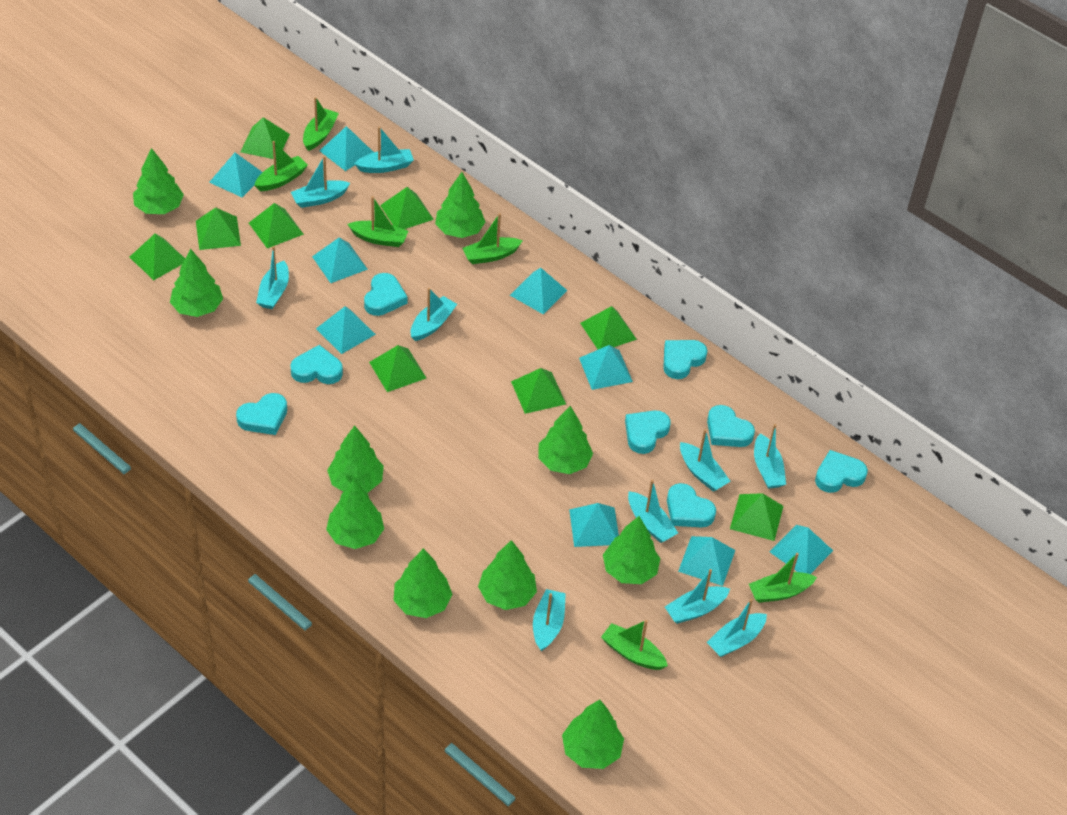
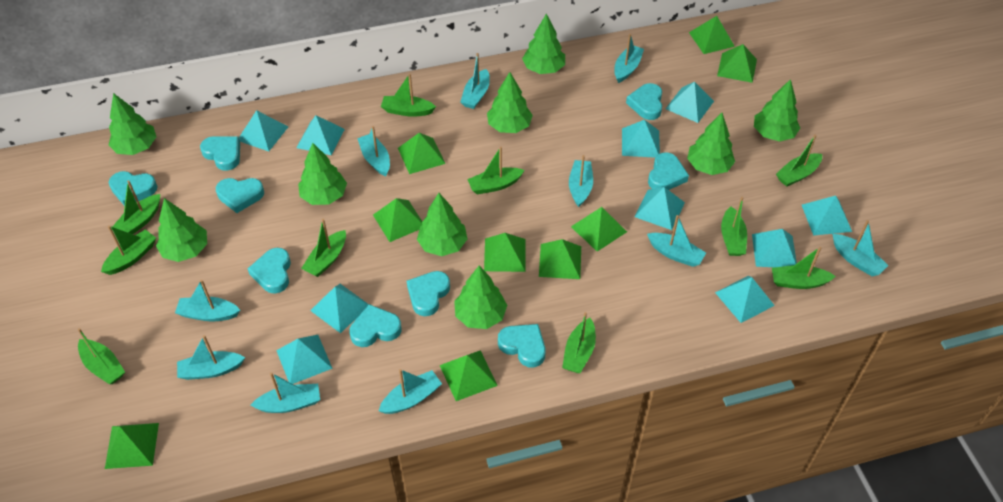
green boat: [254,141,308,191] [303,97,339,151] [348,196,408,247] [462,213,523,264] [601,620,668,670] [749,553,817,603] = 6 -> [78,328,125,384] [101,226,156,275] [111,180,160,234] [301,219,346,277] [381,74,436,117] [467,146,524,194] [562,312,596,373] [721,197,747,256] [772,247,836,289] [776,134,822,187] = 10
green tree: [133,148,184,214] [170,249,223,317] [326,479,384,549] [327,425,384,493] [393,548,453,618] [435,172,485,238] [478,540,537,610] [538,406,593,474] [562,700,624,769] [603,516,660,584] = 10 -> [109,93,156,155] [156,198,207,262] [298,143,347,205] [417,193,468,256] [454,266,507,329] [487,72,533,133] [522,14,565,74] [687,113,735,175] [754,79,800,142] = 9
turquoise heart: [236,393,287,435] [290,345,343,384] [364,273,408,316] [625,410,671,454] [663,340,708,379] [667,483,716,527] [707,405,755,447] [815,450,868,493] = 8 -> [109,171,158,206] [200,136,240,171] [216,178,264,213] [248,248,291,294] [349,304,402,347] [407,271,450,316] [498,324,546,367] [626,83,662,120] [648,152,689,190] = 9
turquoise pyramid: [209,153,263,197] [312,238,368,283] [316,306,376,354] [320,126,374,171] [510,268,568,315] [569,503,619,547] [579,345,633,390] [678,536,735,586] [770,525,833,574] = 9 -> [239,110,288,151] [276,335,333,384] [296,115,345,155] [310,284,369,333] [622,120,660,158] [634,187,685,230] [666,82,714,123] [715,276,775,323] [752,229,797,267] [802,196,852,236] = 10

